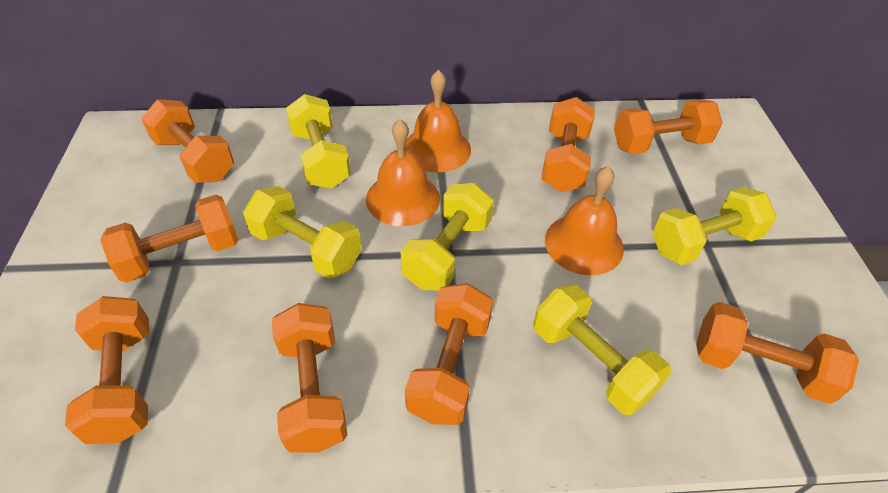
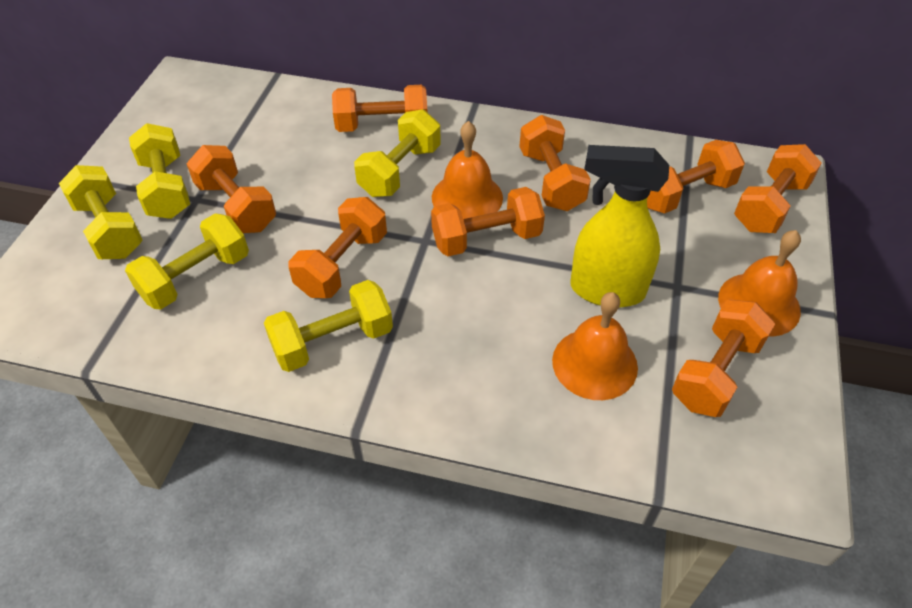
yellow spray bottle: none = 0 -> [570,145,669,308] = 1

